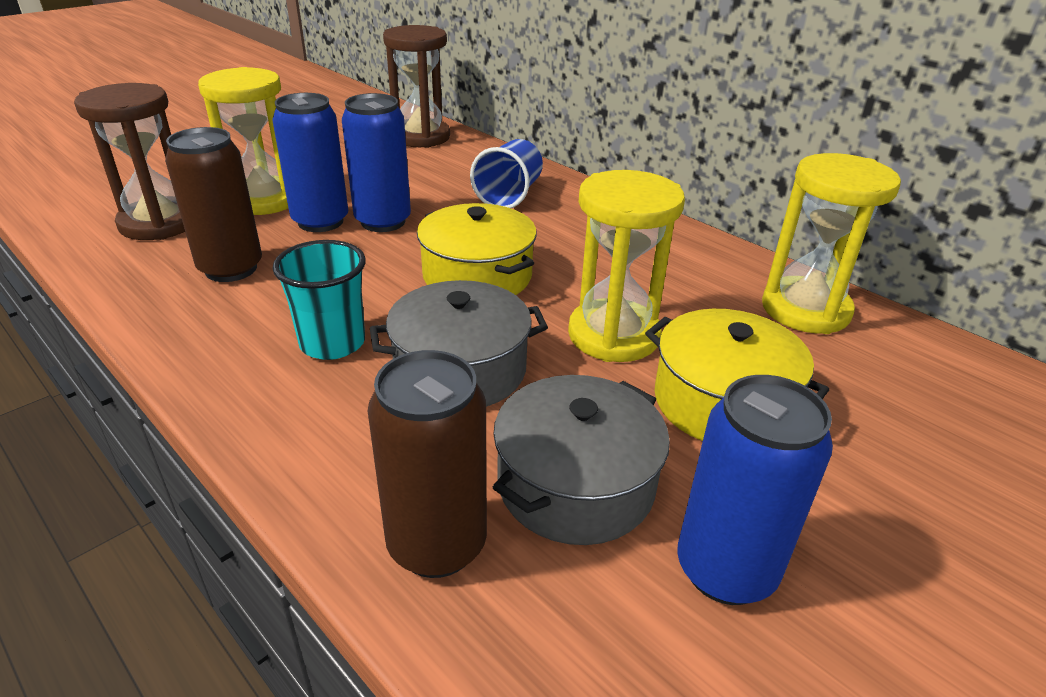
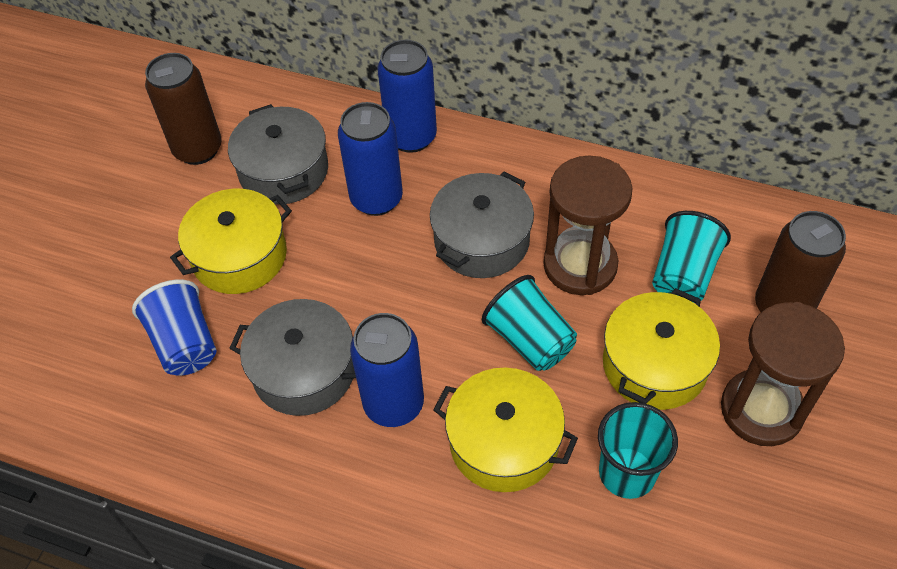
grey pot: [370,280,548,407] [493,375,670,545] = 2 -> [228,104,328,205] [230,299,356,416] [430,172,534,278] = 3
turquoise cup: [272,240,366,360] = 1 -> [482,275,577,371] [598,402,678,499] [652,211,731,303] = 3
yellow hourglass: [198,67,288,215] [568,170,685,362] [762,153,901,334] = 3 -> none = 0
yellow pot: [417,203,537,295] [645,309,829,441] = 2 -> [170,189,292,294] [434,368,578,492] [603,288,720,410] = 3

